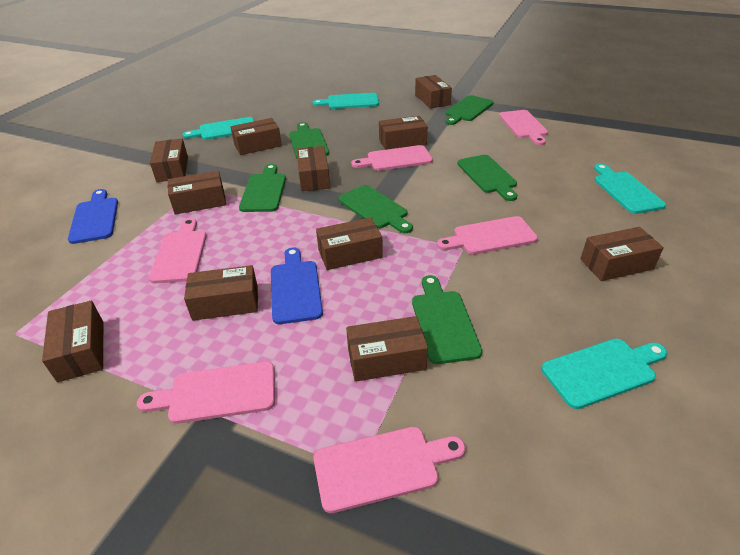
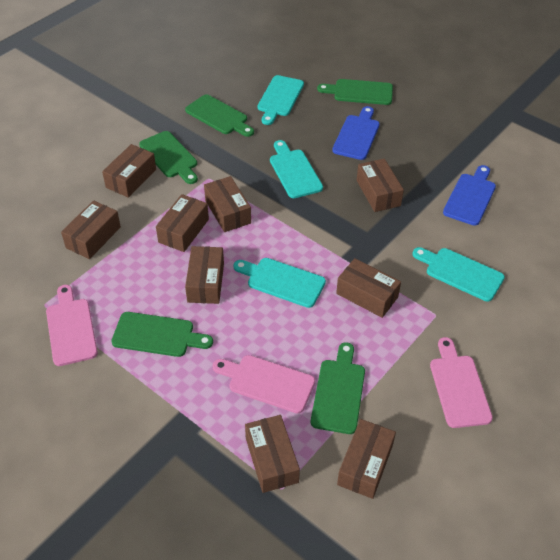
brown box: [42,301,103,383] [150,139,188,182] [168,171,226,214] [184,265,258,321] [230,118,282,155] [296,146,330,191] [316,217,383,270] [346,316,428,382] [379,116,428,150] [415,75,452,109] [580,227,664,281] = 11 -> [61,200,121,259] [102,144,156,198] [156,194,209,252] [185,246,224,304] [204,176,251,232] [245,415,300,493] [336,258,401,318] [337,419,396,499] [357,159,404,212] = 9
green cutting board: [239,164,286,212] [289,122,329,158] [338,185,413,233] [412,275,482,364] [445,95,493,125] [458,155,517,201] = 6 -> [111,312,213,357] [139,131,198,184] [185,94,254,137] [311,342,365,434] [317,79,393,105] = 5
pink cutting board: [137,362,275,424] [149,218,207,283] [313,427,466,513] [351,145,433,171] [437,216,538,255] [499,110,548,145] = 6 -> [46,285,98,366] [213,355,315,413] [430,337,493,428] = 3

